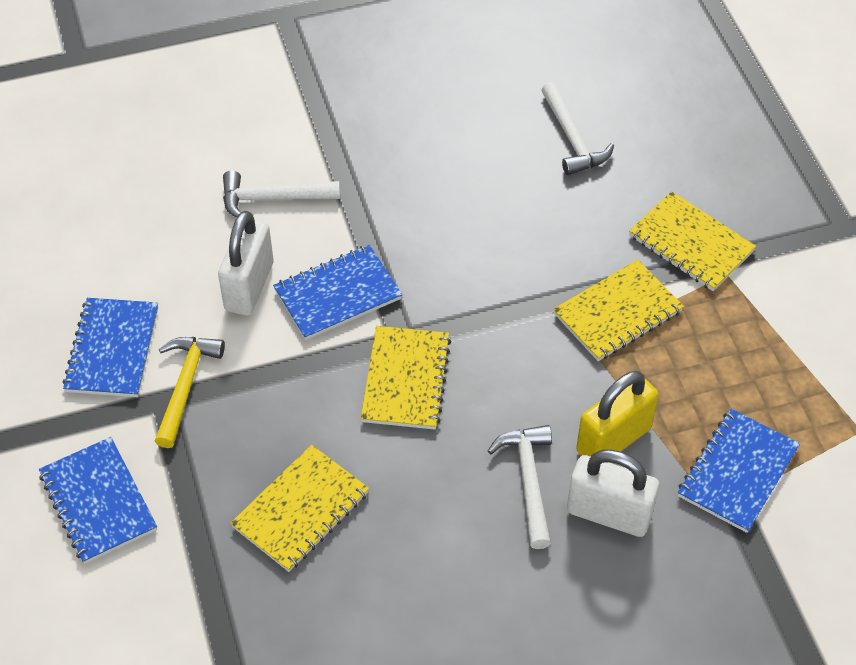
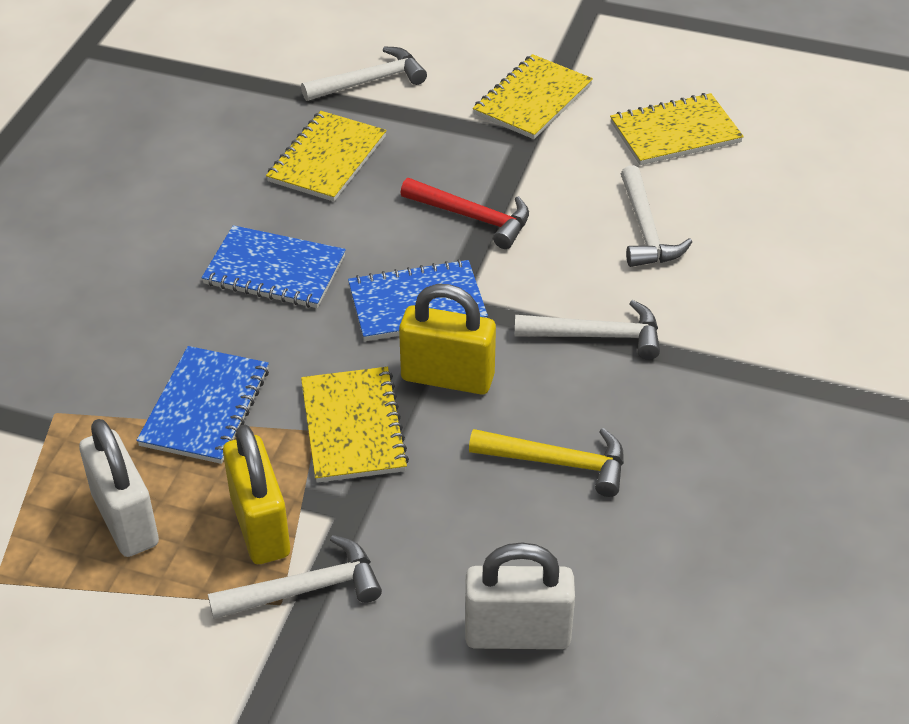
blue notebook: [39,437,157,564] [62,298,158,397] [273,245,402,340] [678,409,800,533] = 4 -> [136,346,269,464] [201,225,346,308] [348,259,488,341] = 3
red hammer: none = 0 -> [400,178,529,249] = 1
white hammer: [223,170,340,218] [488,425,552,549] [541,82,614,175] = 3 -> [208,535,382,619] [301,47,427,101] [514,300,660,360] [621,165,692,267] = 4
yellow padlock: [576,371,659,457] = 1 -> [223,424,290,564] [399,284,496,394] = 2

